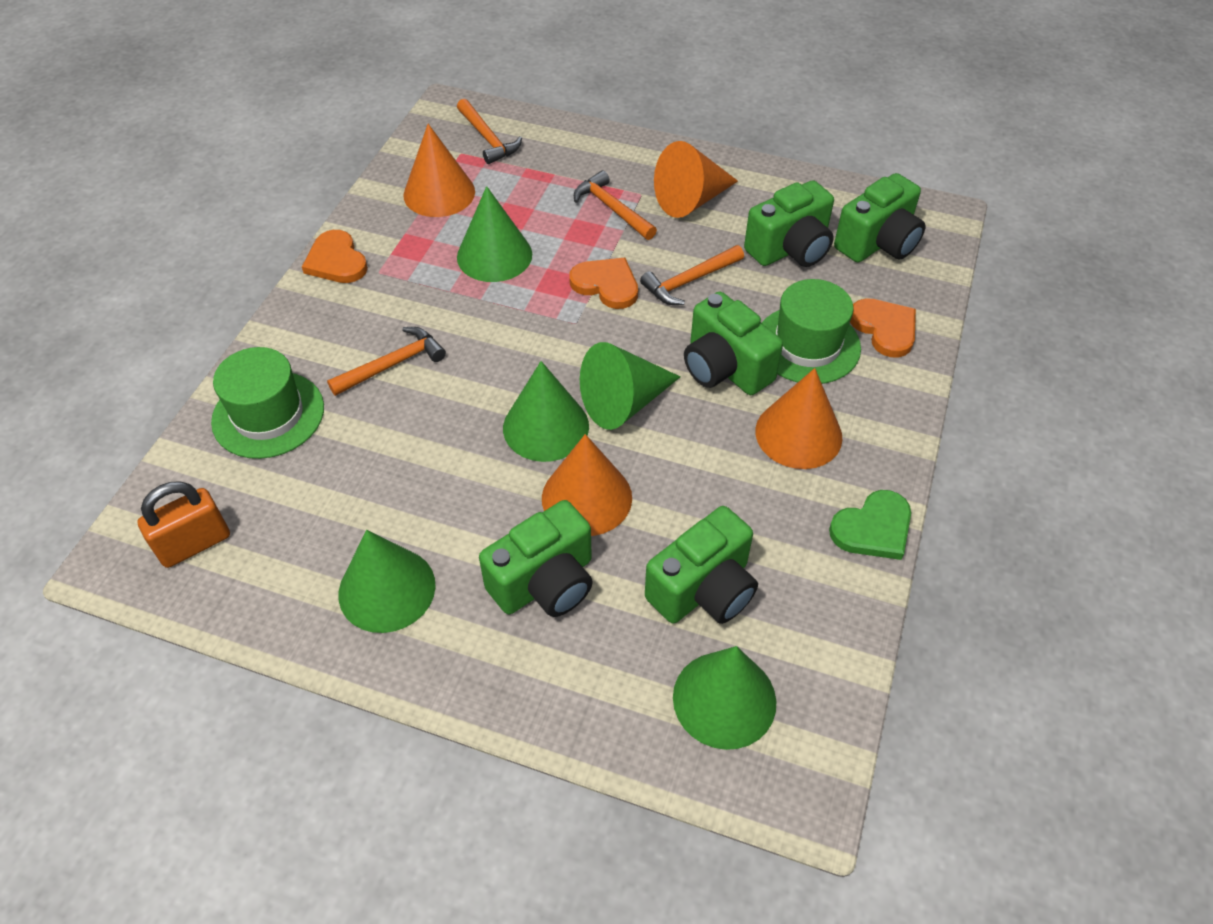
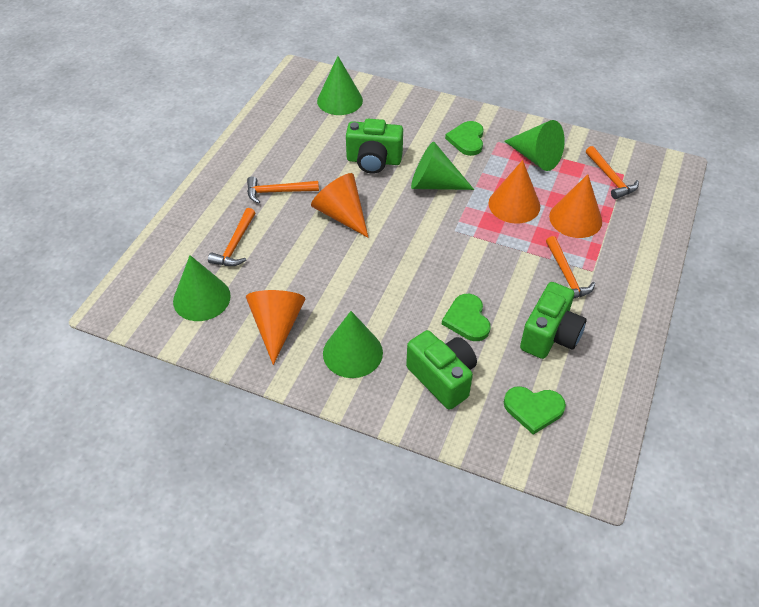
green camera: [479,500,593,617] [645,506,758,624] [684,292,783,395] [744,180,834,267] [834,173,926,262] = 5 -> [346,119,403,174] [406,330,477,410] [520,282,587,359] = 3
green hat: [211,347,324,459] [762,279,861,384] = 2 -> none = 0
green heart: [829,490,911,560] = 1 -> [442,294,491,341] [445,121,484,156] [504,386,566,435] = 3
orange heart: [302,230,368,283] [569,258,638,309] [850,298,916,358] = 3 -> none = 0
orange padlock: [137,481,230,568] = 1 -> none = 0

